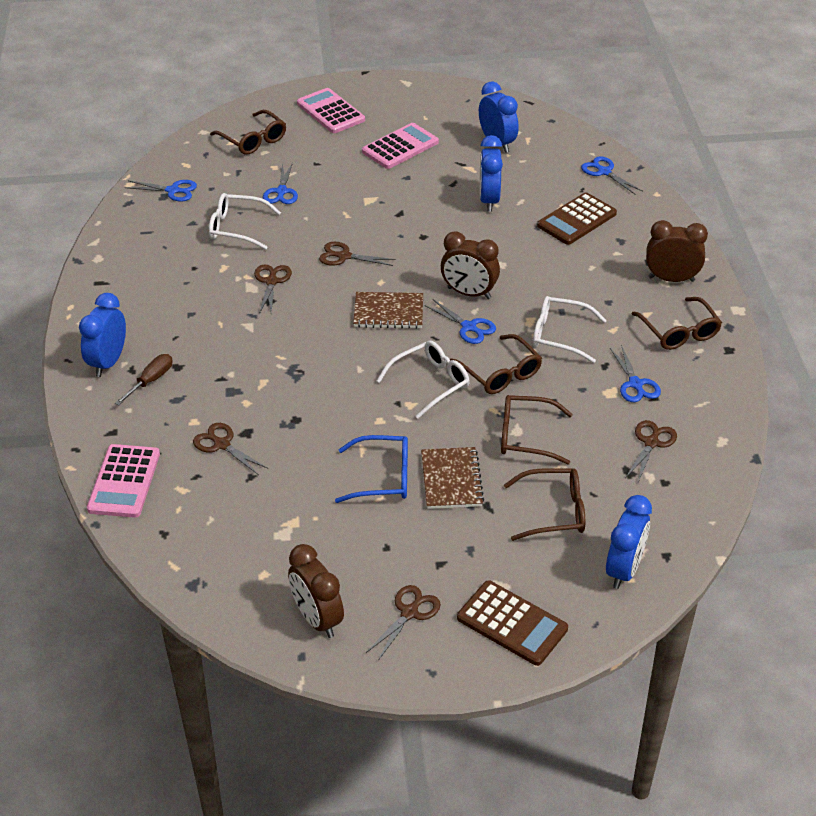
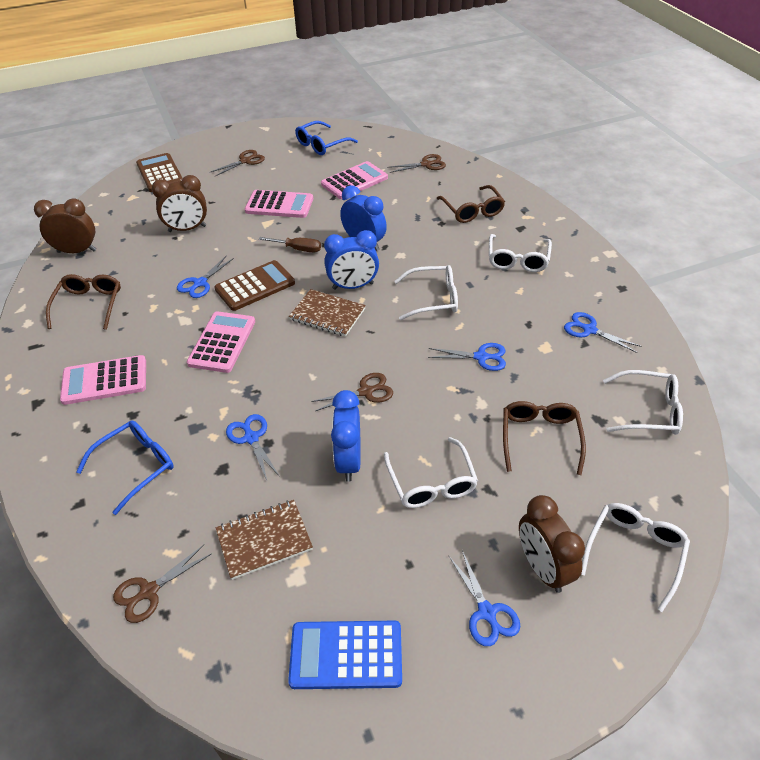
blue calculator: none = 0 -> [288,621,402,689] = 1
blue clock: [79,293,126,377] [479,82,519,153] [480,135,503,212] [606,495,652,589] = 4 -> [324,230,379,290] [331,390,361,482] [340,185,387,251] = 3
blue glasses: [335,435,408,503] = 1 -> [76,421,174,515] [295,121,358,155] = 2
brown glasses: [210,110,286,155] [450,334,542,394] [501,395,573,465] [504,468,585,541] [632,297,722,350] = 5 -> [46,274,121,330] [436,185,505,223] [503,401,586,475] = 3
brown scissors: [193,423,268,475] [254,265,292,314] [319,242,396,266] [366,585,441,661] [626,420,677,482] = 5 -> [113,545,211,623] [211,150,265,176] [311,373,393,411] [387,154,446,173] = 4
pink calculator: [87,444,160,518] [297,88,365,133] [362,123,439,169] = 3 -> [60,355,146,405] [187,311,255,373] [245,190,313,218] [321,161,388,199] = 4
white glasses: [209,193,281,250] [377,341,470,419] [533,296,607,363] = 3 -> [384,437,478,508] [394,265,458,320] [489,234,552,272] [581,503,690,612] [603,370,683,435] = 5

